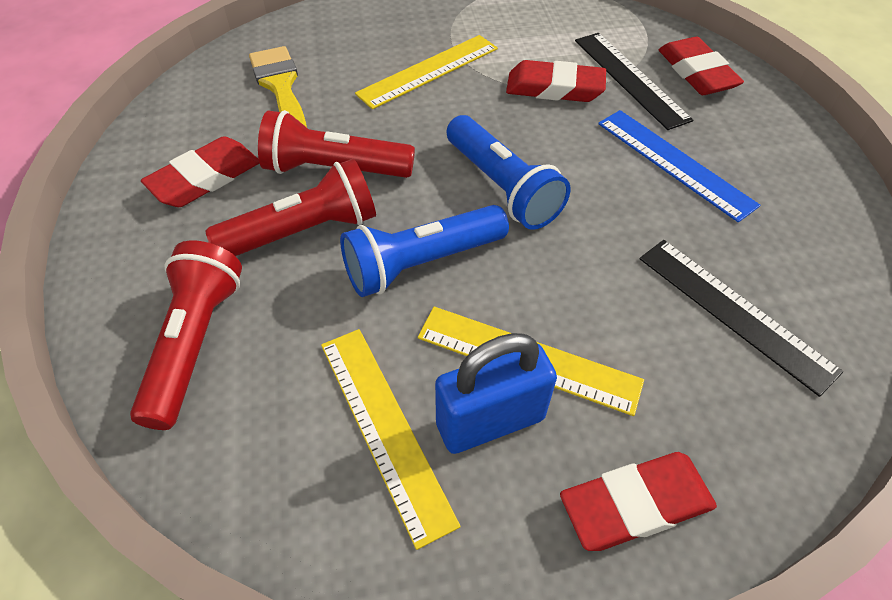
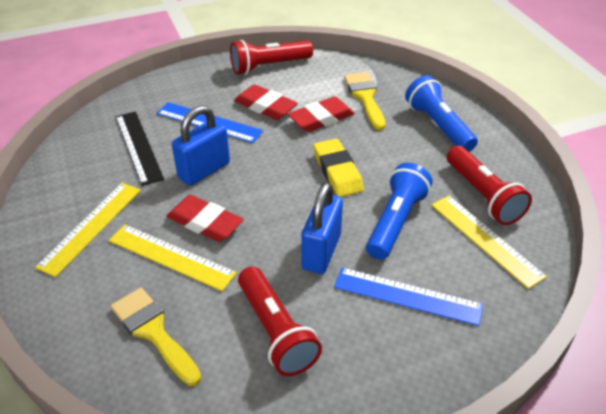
black ruler: [575,33,693,130] [640,240,843,397] = 2 -> [115,112,164,186] = 1
blue padlock: [435,333,557,454] = 1 -> [172,106,230,186] [301,182,343,274] = 2
blue ruler: [598,110,760,222] = 1 -> [157,102,263,143] [334,267,483,326] = 2
red eraser: [141,136,260,207] [506,60,606,102] [560,452,717,551] [659,37,744,95] = 4 -> [167,195,244,242] [234,84,298,120] [288,96,355,132] = 3
yellow brush: [249,46,307,127] = 1 -> [111,288,201,386] [344,72,386,130] = 2
yellow eraser: none = 0 -> [313,139,364,197] = 1

